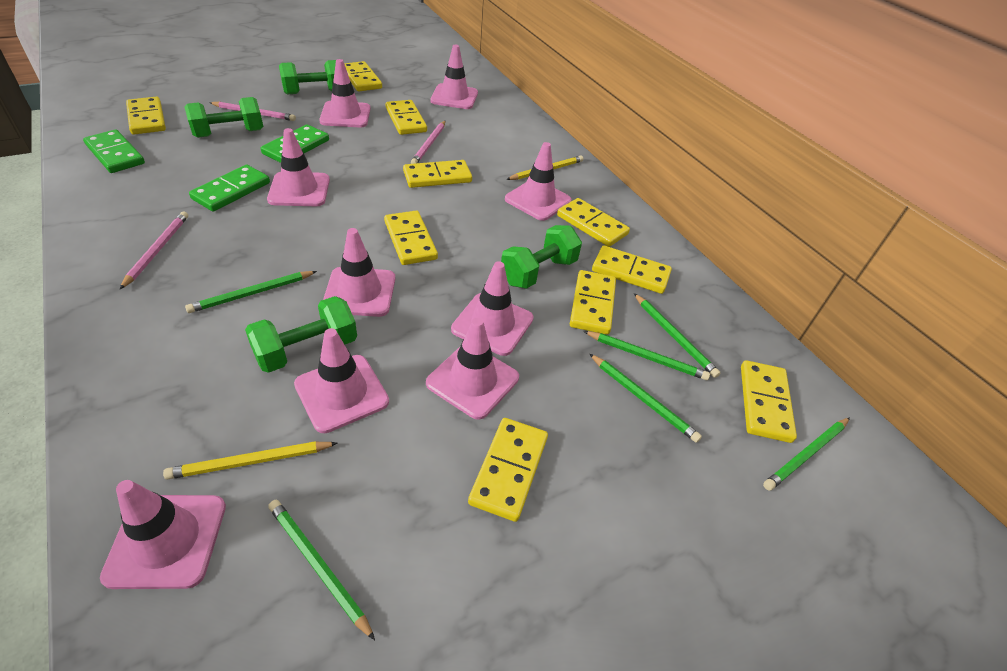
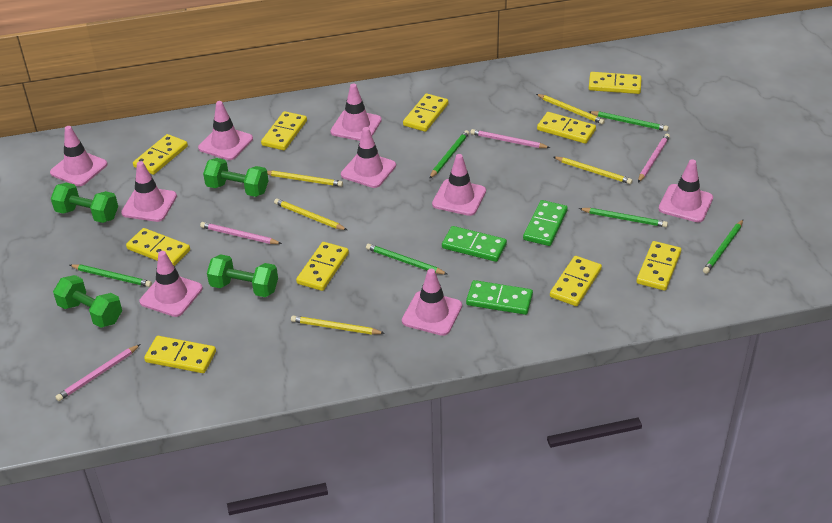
pink pencil: [120,212,188,289] [209,102,296,121] [411,121,445,164] = 3 -> [55,344,140,401] [200,222,282,244] [470,129,550,148] [638,134,670,182] = 4
yellow pencil: [163,441,337,480] [506,155,584,180] = 2 -> [267,171,343,187] [274,199,347,230] [291,316,385,335] [536,94,605,124] [554,157,632,184] = 5

